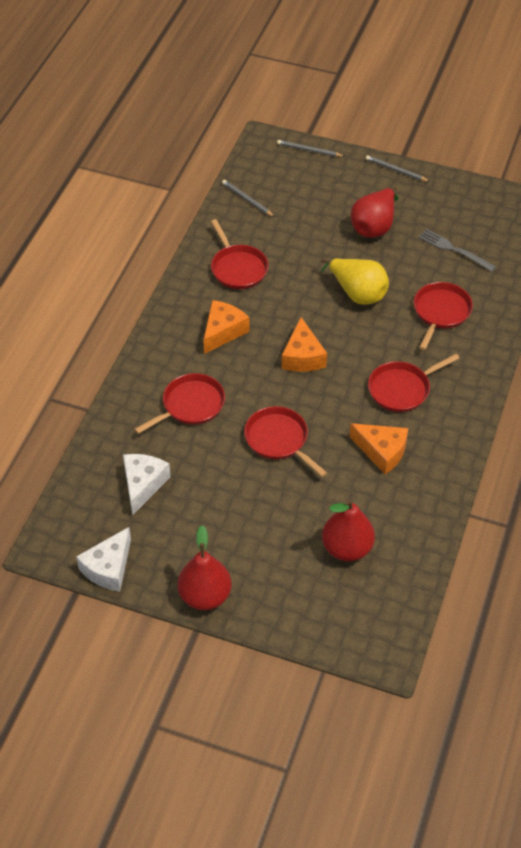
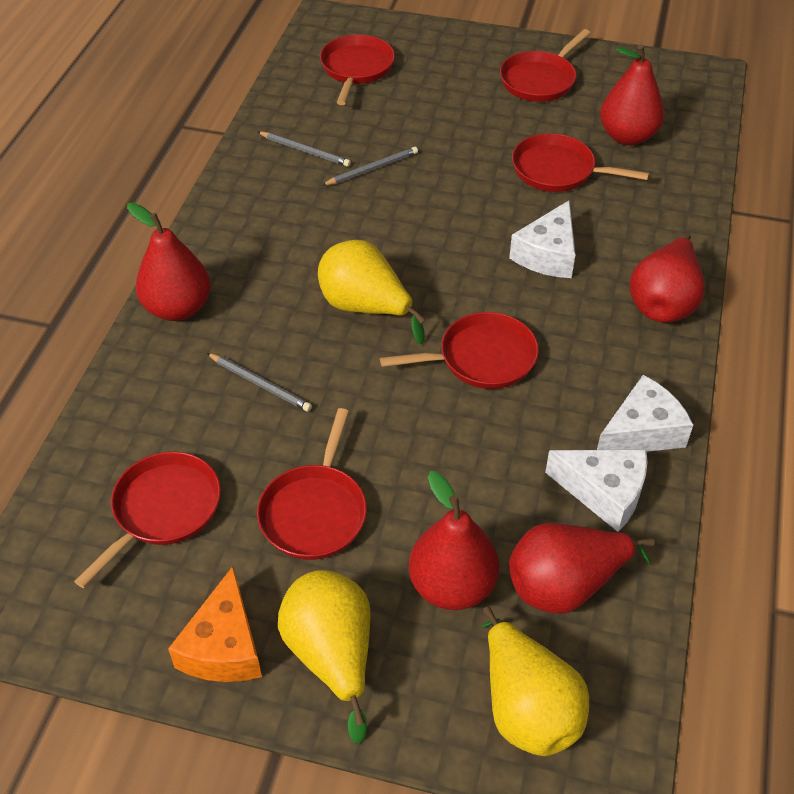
grey fork: [418,229,496,272] = 1 -> none = 0
orange cheese: [203,300,250,354] [282,317,327,372] [349,423,408,474] = 3 -> [168,566,262,682] = 1
red pan: [134,373,225,434] [211,219,268,289] [244,406,327,477] [368,354,460,412] [414,282,473,350] = 5 -> [74,452,221,588] [257,408,367,560] [320,35,395,105] [380,312,539,389] [500,29,590,102] [512,133,649,192] = 6
red pear: [178,525,232,610] [322,499,375,561] [351,186,398,238] = 3 -> [127,203,211,321] [409,471,499,610] [509,523,655,614] [600,44,665,145] [630,234,705,323] = 5
white cheese: [76,527,131,591] [123,454,171,515] = 2 -> [509,200,575,278] [545,450,648,532] [597,375,693,452] = 3
yellow pear: [321,258,389,305] = 1 -> [278,570,371,744] [318,240,426,344] [481,606,589,756] = 3

